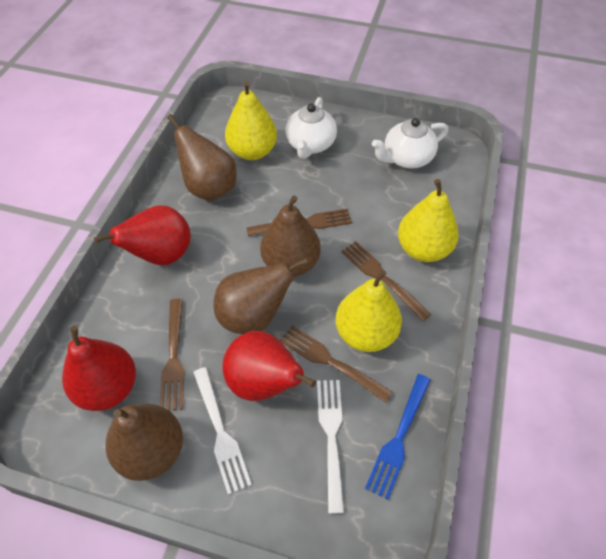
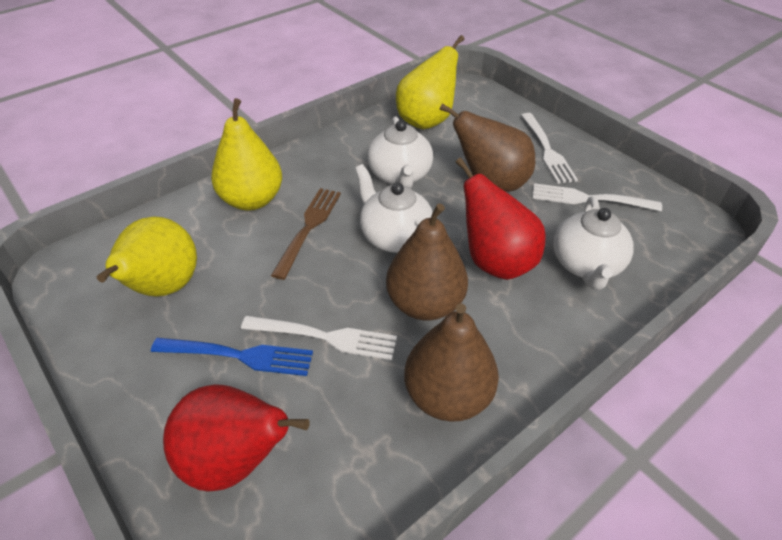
brown fork: [160,299,185,411] [246,209,352,236] [280,326,393,403] [341,241,431,322] = 4 -> [271,188,341,280] = 1
brown pear: [106,404,183,481] [167,114,237,201] [213,258,309,334] [260,195,321,277] = 4 -> [386,204,468,320] [404,303,499,422] [439,103,535,192] = 3
red pear: [62,326,136,411] [94,205,191,265] [223,331,316,401] = 3 -> [163,384,310,492] [455,158,546,280] = 2
white fork: [193,367,252,494] [317,380,344,513] = 2 -> [241,316,397,360] [521,113,578,184] [533,183,662,211] = 3
white teapot: [285,97,337,159] [372,118,448,169] = 2 -> [355,164,433,253] [367,117,433,188] [553,196,634,290] = 3

